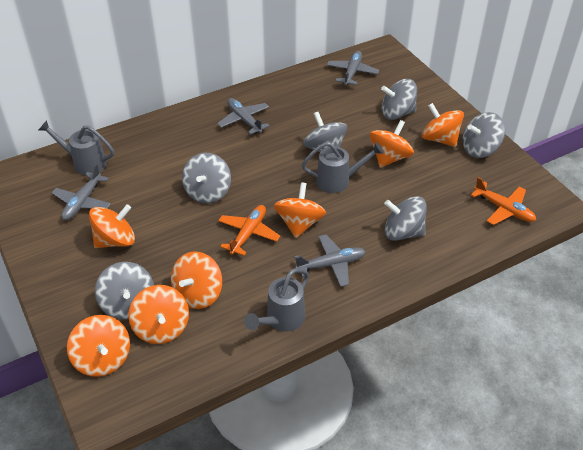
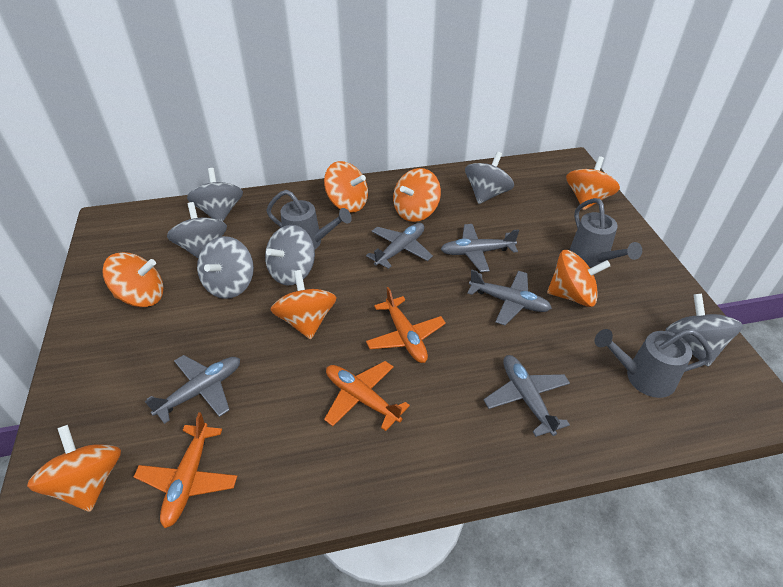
grey plane: [52,164,111,220] [217,98,270,135] [294,234,366,287] [327,51,379,86] = 4 -> [145,355,240,424] [366,223,433,269] [441,224,519,272] [467,269,552,325] [484,355,570,437] = 5
orange plane: [218,205,280,256] [471,177,536,225] = 2 -> [134,412,237,528] [324,361,410,431] [366,287,446,363] = 3

